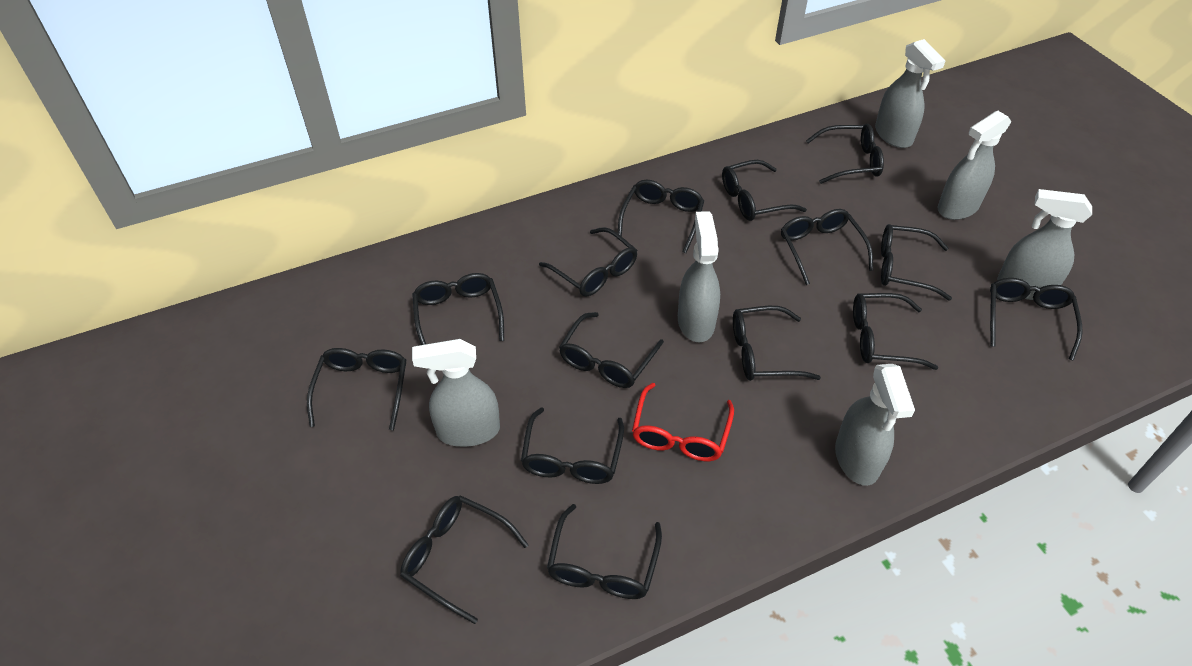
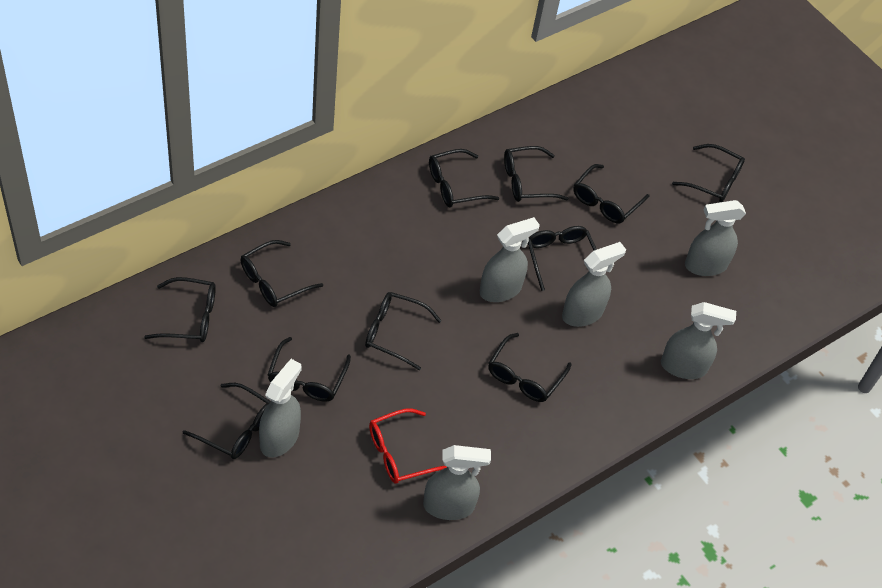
black glasses: [307,348,406,430] [400,495,528,624] [412,273,504,345] [521,407,624,484] [539,227,637,297] [547,504,662,599] [559,312,664,388] [618,180,704,254] [722,160,807,221] [733,306,821,381] [781,209,873,285] [806,124,884,184] [853,293,938,370] [881,224,952,301] [990,278,1083,361] = 15 -> [144,277,216,342] [183,383,271,459] [240,240,323,307] [268,337,351,402] [365,292,442,370] [429,149,499,207] [488,333,571,402] [504,146,569,202] [528,226,597,291] [573,164,649,223] [672,144,745,202] = 11

